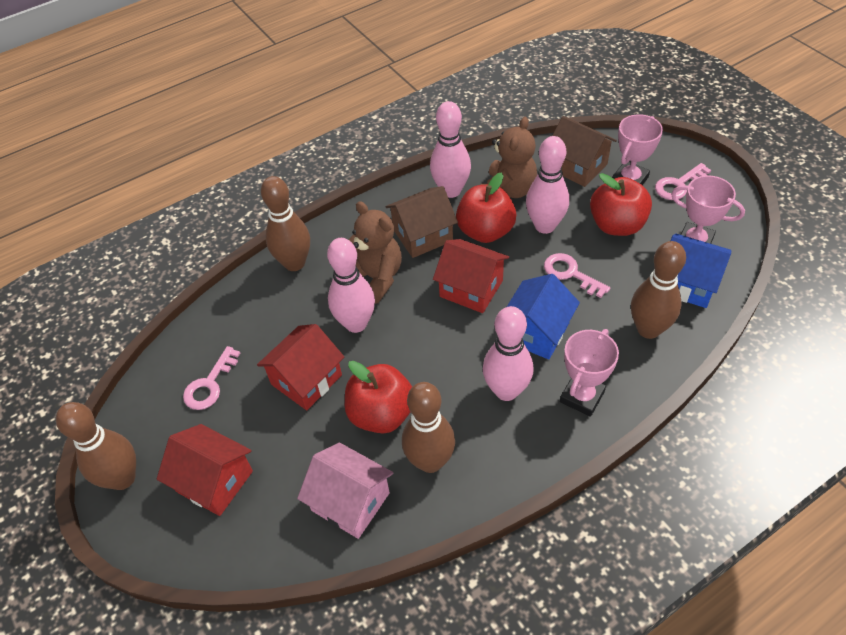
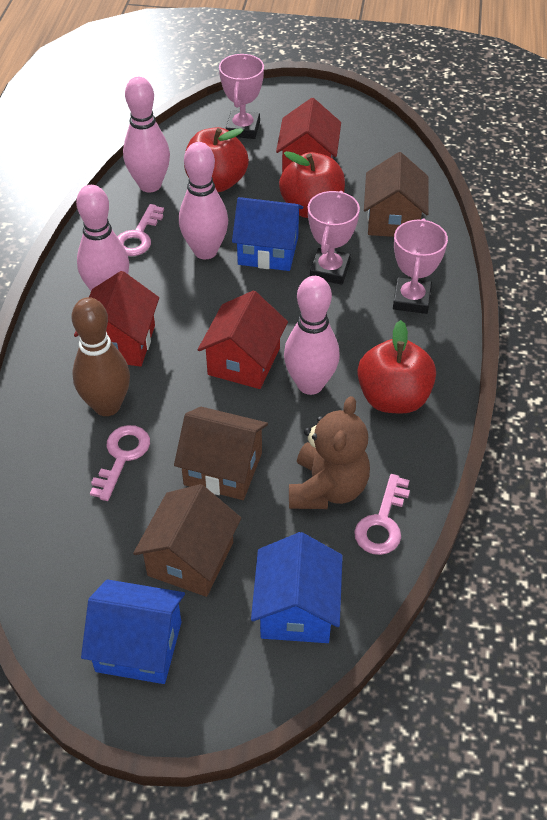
blue house: [507,274,580,360] [671,234,731,308] = 2 -> [81,579,185,684] [232,197,303,271] [251,532,343,643] = 3
brown bowling pin: [56,402,136,490] [261,176,310,271] [402,382,455,473] [631,241,686,339] = 4 -> [71,297,130,416] = 1
brown house: [386,186,458,258] [552,116,617,187] = 2 -> [133,484,241,597] [174,407,268,500] [364,152,429,237] = 3
brown teddy bear: [348,201,402,304] [481,117,537,198] = 2 -> [289,396,370,509] = 1
pink house: [297,442,393,539] = 1 -> none = 0

